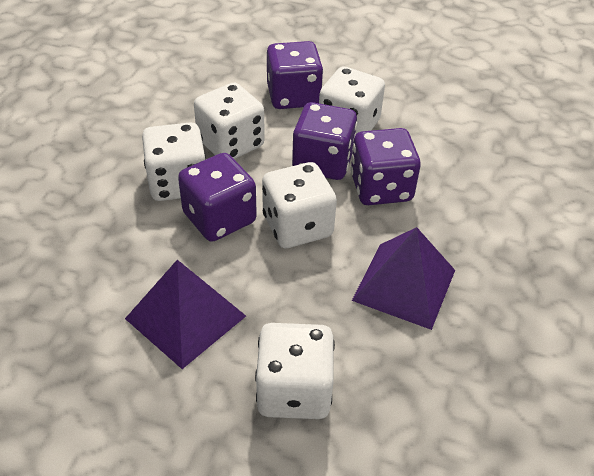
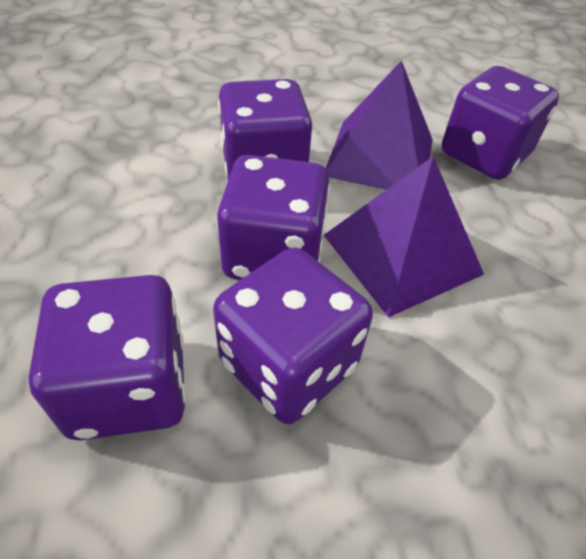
purple dice: [178,153,257,242] [267,41,323,109] [292,102,357,180] [351,128,421,205] = 4 -> [29,275,186,441] [213,247,373,424] [217,155,330,280] [218,79,312,180] [442,66,559,180] = 5
white dice: [142,122,206,201] [194,83,265,159] [255,323,335,419] [262,162,337,248] [319,67,385,134] = 5 -> none = 0

